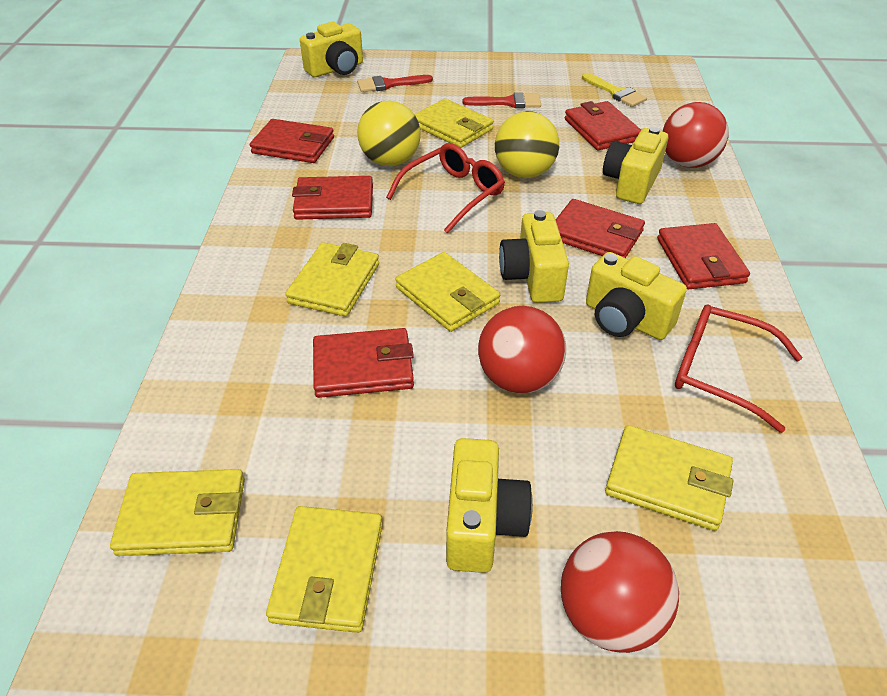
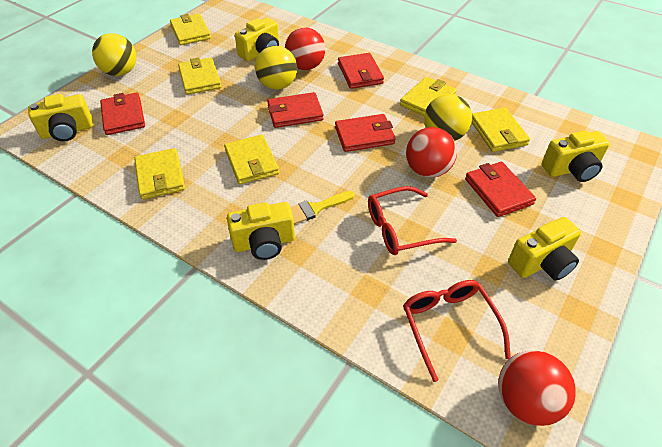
red brush: [357,75,433,92] [463,92,541,108] = 2 -> none = 0
red wallet: [250,119,334,163] [292,176,373,220] [313,328,414,398] [556,199,645,258] [565,101,641,150] [657,223,750,289] = 6 -> [100,93,145,135] [267,92,324,128] [335,114,396,152] [338,53,384,89] [465,162,536,217] = 5
yellow ball: [357,101,421,166] [495,111,559,178] = 2 -> [92,33,136,76] [255,45,297,90] [424,94,472,141] = 3

